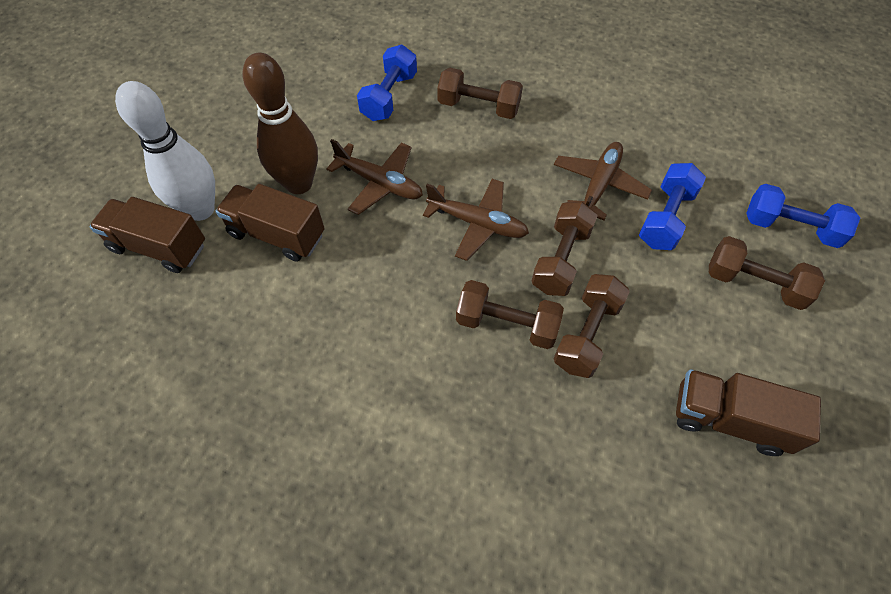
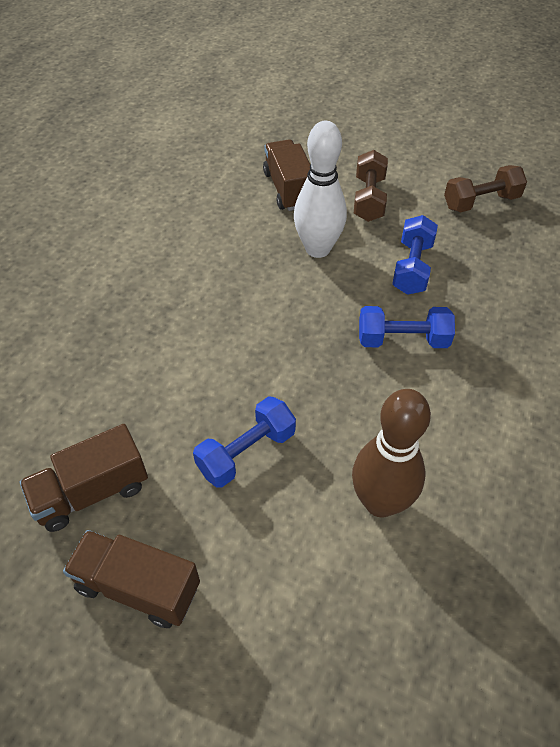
brown dumbbell: [437,68,523,119] [456,280,564,349] [532,202,598,296] [553,274,630,378] [709,236,825,310] = 5 -> [354,150,388,222] [444,165,527,212] = 2
brown plane: [326,139,423,215] [423,179,529,261] [554,142,652,220] = 3 -> none = 0

